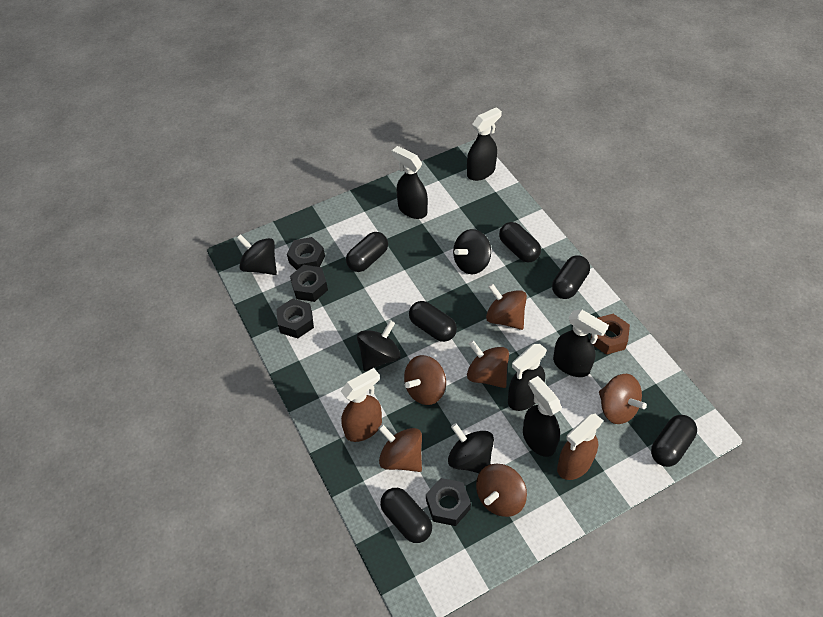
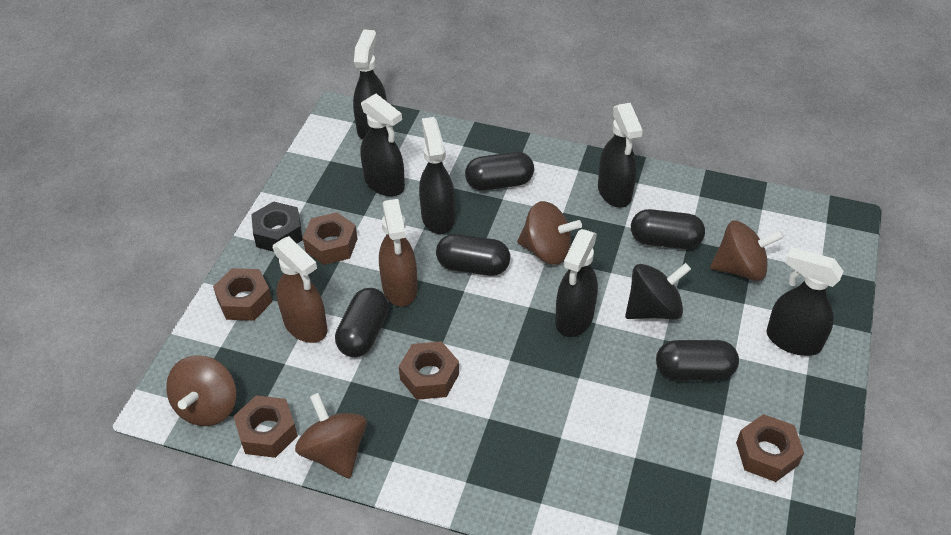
black capsule: [346,232,388,272] [380,488,432,543] [409,301,457,342] [499,222,541,263] [552,255,590,299] [651,415,697,467] = 6 -> [335,288,389,357] [436,234,510,276] [465,152,534,191] [631,209,705,249] [656,340,739,380] = 5
black nut: [276,298,314,338] [287,237,325,270] [290,265,328,302] [426,478,471,526] = 4 -> [251,201,303,252] = 1
black spinning top: [237,234,277,275] [357,320,401,371] [448,423,494,473] [453,229,491,274] = 4 -> [625,263,691,320] = 1
black spray bottle: [392,146,428,219] [467,107,502,181] [508,344,547,411] [523,376,562,457] [553,310,609,377] = 5 -> [353,29,387,140] [361,94,405,196] [419,117,455,234] [555,229,598,337] [598,103,643,208] [766,247,843,356] = 6
brown nut: [590,314,630,355] = 1 -> [213,268,272,321] [233,395,298,458] [303,212,357,265] [399,341,459,400] [736,414,804,482] = 5
brown spinning top: [378,424,422,472] [404,355,446,405] [467,340,509,388] [476,464,527,517] [486,283,527,330] [599,374,647,424] = 6 -> [166,355,237,426] [295,393,367,479] [517,201,582,265] [710,221,784,281] = 4

